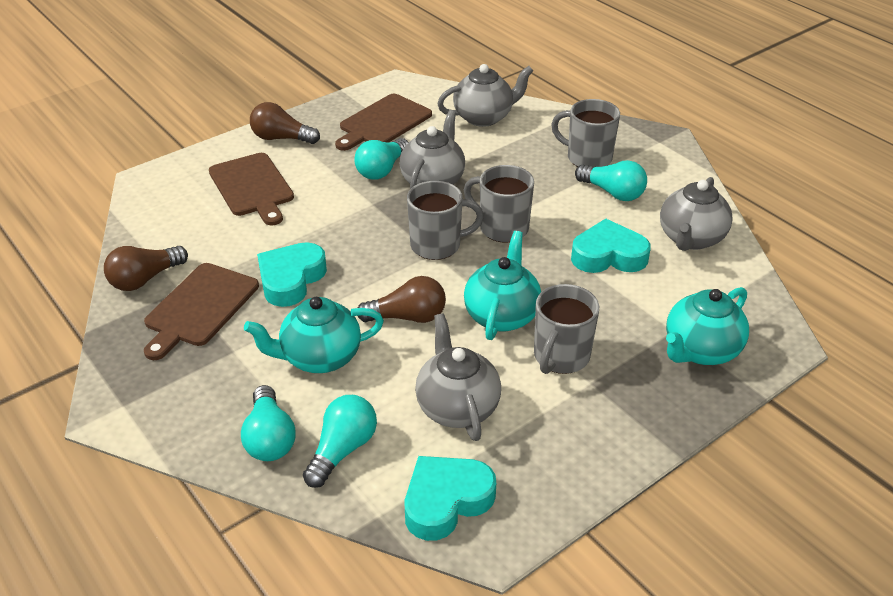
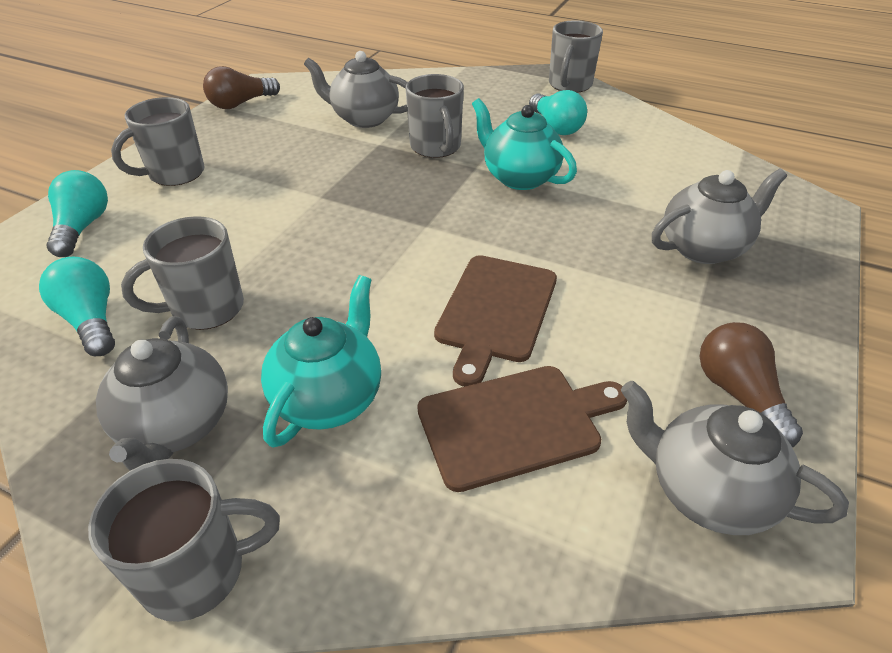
brown cutting board: [144,263,259,360] [209,153,294,226] [335,94,432,151] = 3 -> [417,366,627,492] [434,255,557,387] = 2
brown light bulb: [104,246,188,291] [250,102,320,144] [358,276,446,323] = 3 -> [203,66,280,109] [700,322,803,447] = 2
grey mug: [407,181,484,260] [464,165,534,243] [534,284,599,374] [551,99,620,167] = 4 -> [88,459,280,622] [111,97,205,186] [121,216,244,330] [406,74,464,158] [549,20,603,93] = 5
turquoise heart: [257,242,327,307] [405,456,496,541] [571,219,651,273] = 3 -> none = 0
turquoise light bulb: [241,385,296,461] [303,395,377,488] [354,138,409,180] [575,160,647,201] = 4 -> [39,257,115,356] [46,170,108,257] [529,90,587,135] = 3
turquoise teapot: [244,297,384,373] [464,231,541,340] [666,287,749,365] = 3 -> [261,275,381,448] [472,98,577,190] = 2

